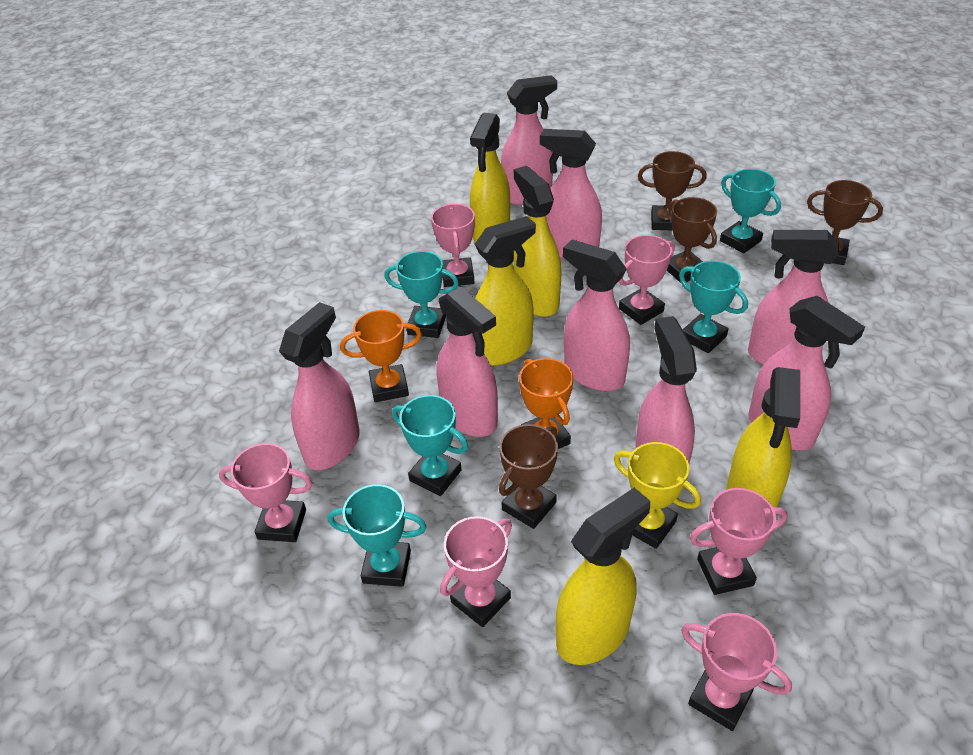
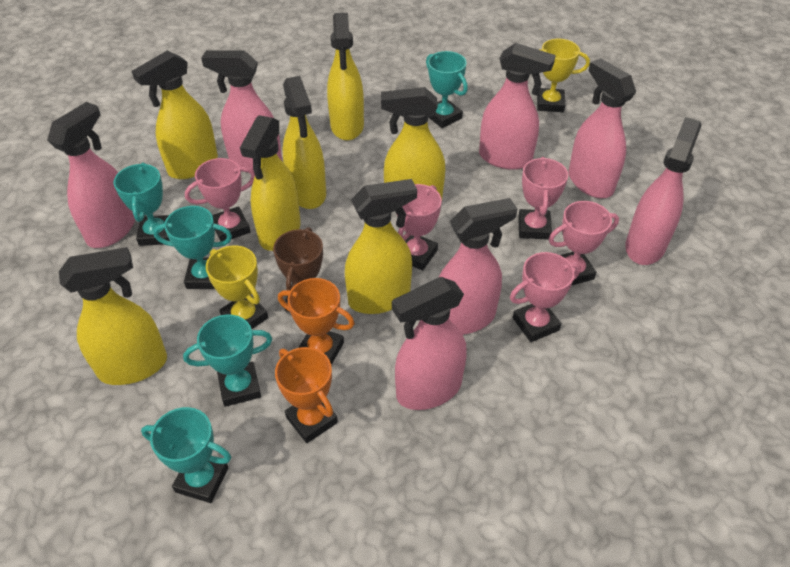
brown trophy: [499,424,558,529] [638,151,707,231] [667,197,717,283] [807,180,883,265] = 4 -> [273,227,323,312] = 1
pink spray bottle: [279,302,360,470] [437,286,498,437] [501,75,557,205] [540,129,602,260] [563,239,630,391] [635,316,697,463] [748,230,840,365] [748,296,865,450] = 8 -> [47,102,135,248] [201,50,282,170] [392,277,467,410] [439,198,517,335] [479,43,556,170] [568,58,636,198] [625,117,702,265] = 7
pink trophy: [219,443,312,542] [431,204,475,287] [440,516,512,627] [619,235,675,325] [681,613,792,731] [690,488,788,595] = 6 -> [185,158,255,241] [397,184,442,271] [510,252,581,342] [518,157,568,240] [549,201,619,286] = 5
yellow spray bottle: [470,113,510,243] [475,216,536,366] [514,166,561,317] [556,488,650,665] [726,367,800,507] = 5 -> [59,247,167,385] [132,51,218,179] [240,115,301,251] [283,76,326,209] [327,13,364,141] [345,179,417,314] [381,87,445,199] = 7
yellow trophy: [614,442,701,549] = 1 -> [206,245,268,329] [537,39,590,112] = 2

